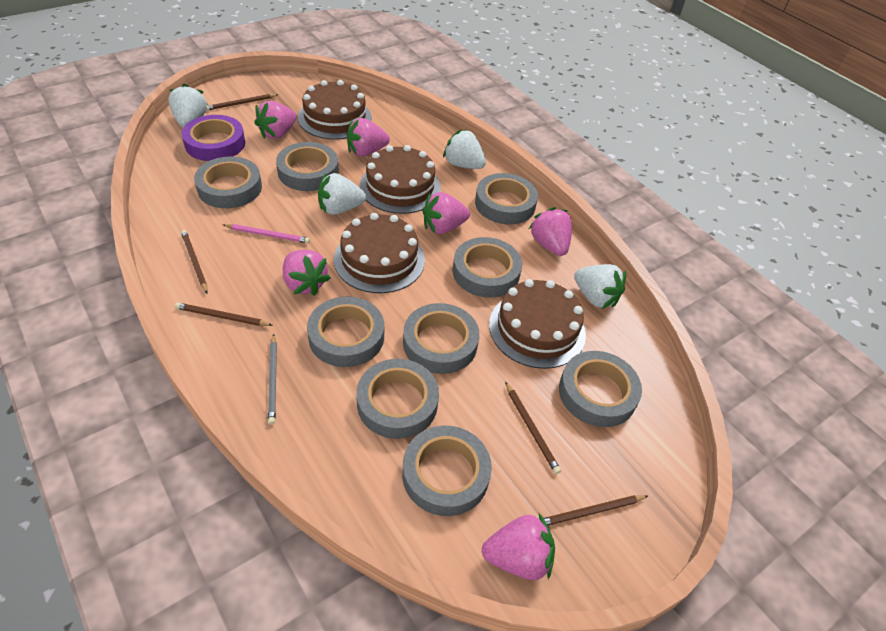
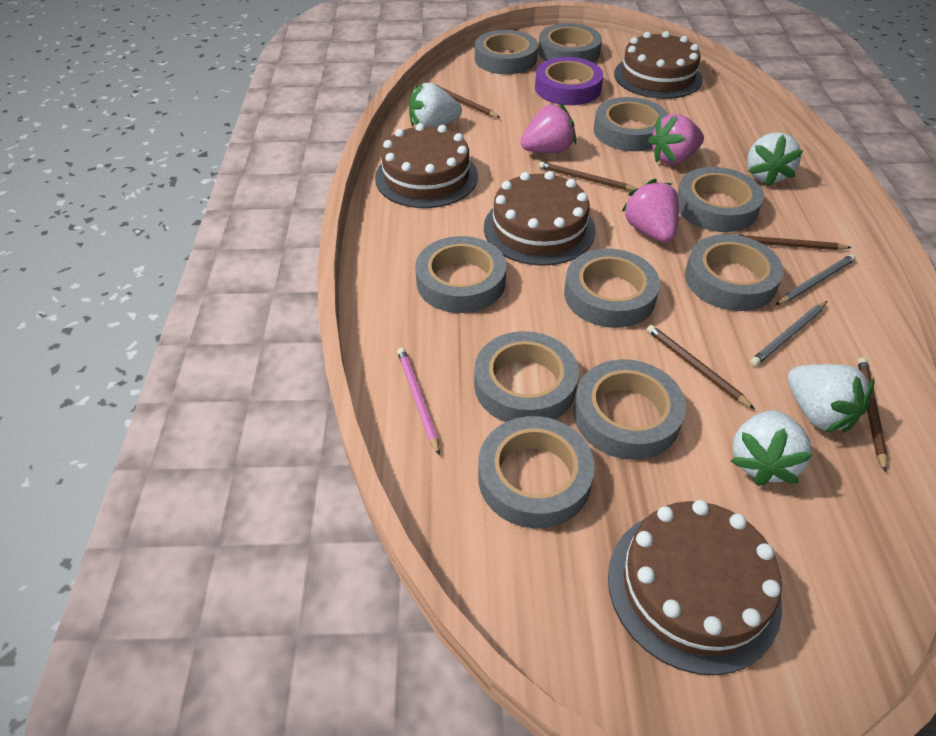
grey pencil: [268,334,277,425] = 1 -> [750,301,827,366] [775,254,856,305] = 2
grey tape: [194,156,262,208] [276,142,339,191] [307,297,384,367] [356,359,439,439] [402,426,492,516] [403,303,479,374] [453,237,522,297] [475,173,538,224] [559,351,642,427] = 9 -> [415,236,506,313] [474,331,579,422] [475,30,538,74] [478,416,595,528] [538,23,602,62] [564,249,660,328] [574,359,686,460] [594,97,668,151] [677,167,764,232] [685,234,784,311] = 10
pink strawberry: [255,101,296,139] [283,250,331,296] [347,118,390,156] [423,192,470,234] [482,513,555,580] [529,207,572,256] = 6 -> [520,103,576,153] [621,179,679,243] [648,114,704,164] = 3

